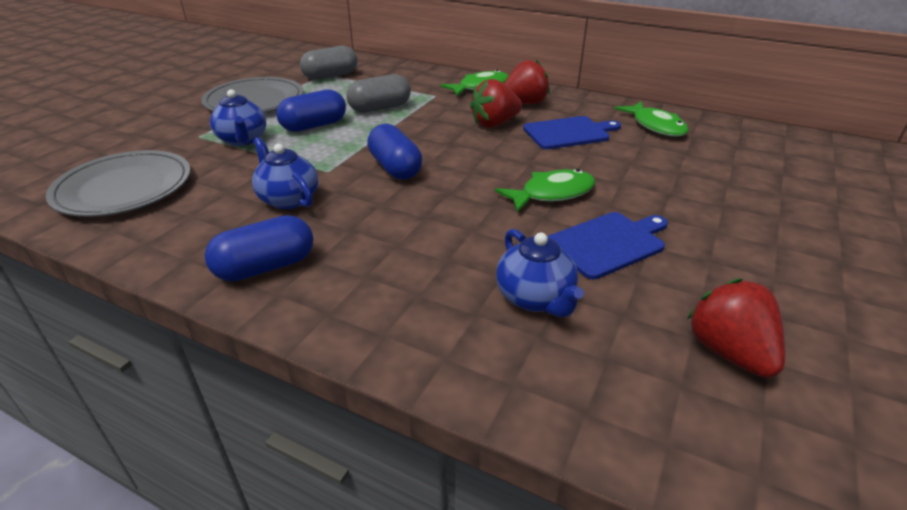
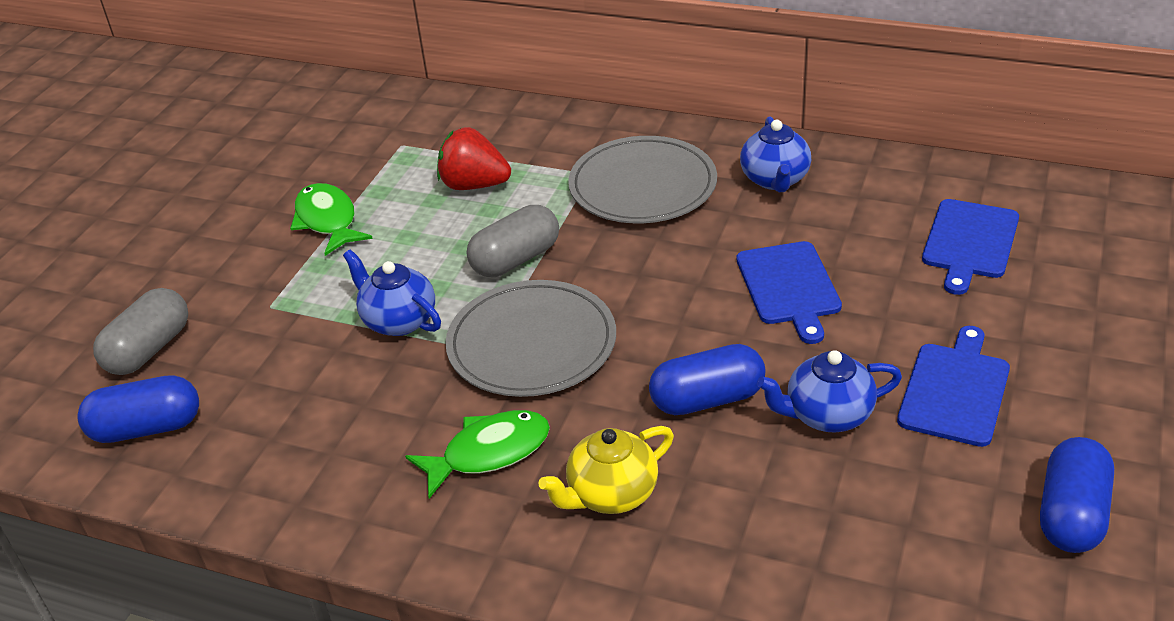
blue cutting board: [523,116,621,149] [547,212,668,279] = 2 -> [737,241,842,344] [897,326,1010,447] [922,199,1019,295] = 3
green fish: [440,70,509,96] [495,169,595,213] [614,101,689,137] = 3 -> [290,183,373,256] [405,410,550,499] = 2
red strawberry: [470,79,522,127] [504,60,550,104] [687,279,785,378] = 3 -> [437,127,511,190] = 1
yellow teapot: none = 0 -> [538,426,674,514] = 1

